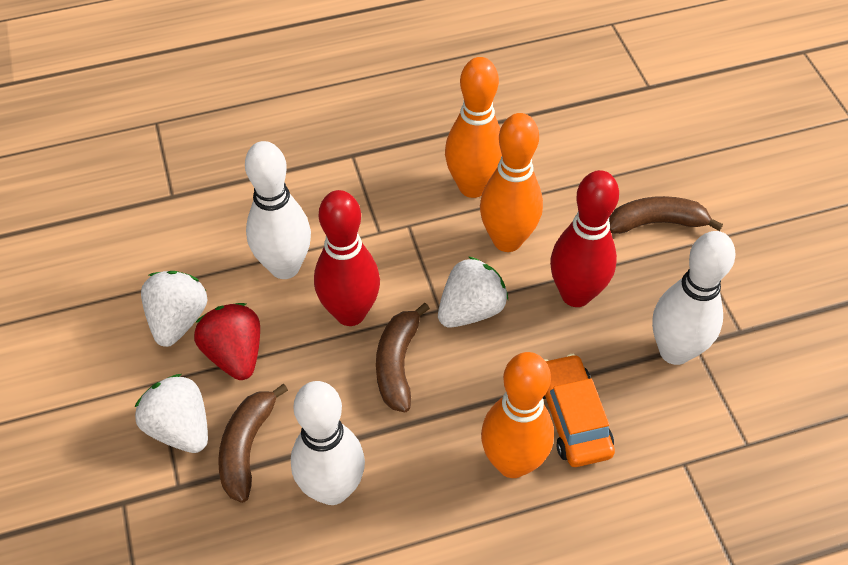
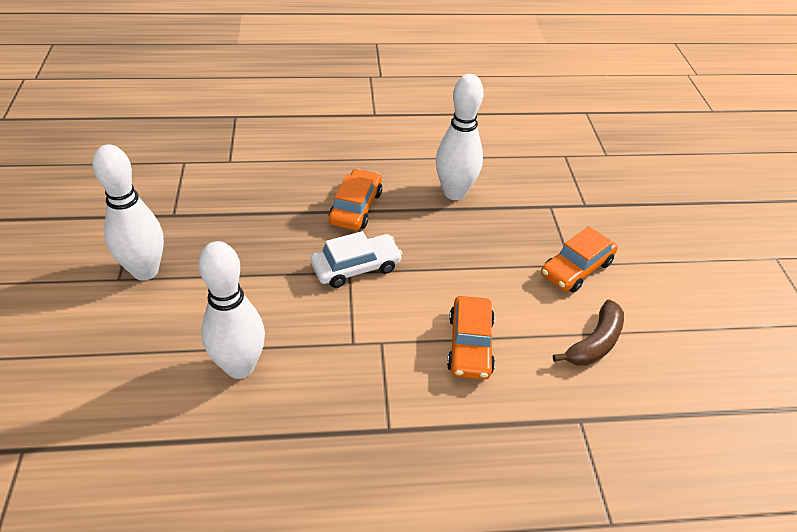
brown banana: [218,384,288,503] [376,303,430,412] [609,196,723,234] = 3 -> [553,300,624,366] = 1
orange bowling pin: [445,57,502,198] [480,113,543,252] [481,352,554,478] = 3 -> none = 0
orange car: [543,354,615,467] = 1 -> [329,169,382,230] [447,296,495,379] [541,226,618,293] = 3
red bowling pin: [314,190,380,326] [550,170,619,307] = 2 -> none = 0
red strawberry: [194,303,260,380] = 1 -> none = 0
white car: none = 0 -> [311,231,403,288] = 1
white strawberry: [135,374,208,453] [141,271,208,347] [438,256,508,328] = 3 -> none = 0

